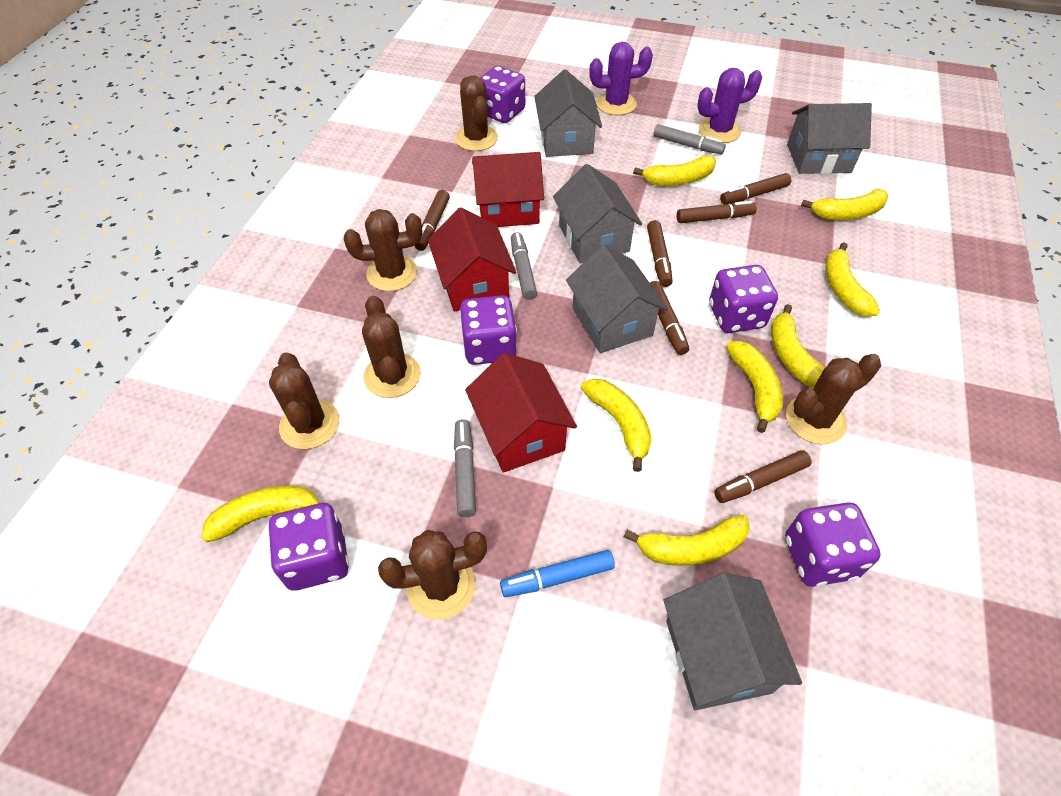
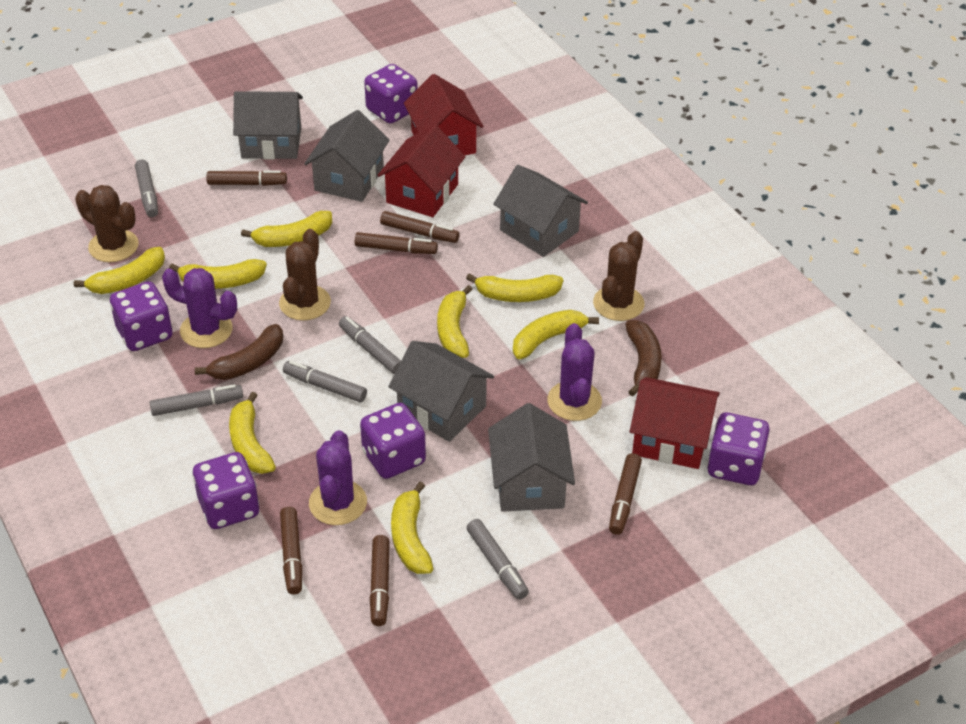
blue marker: [500,550,615,597] = 1 -> none = 0
brown banana: none = 0 -> [195,324,283,380] [625,320,662,396] = 2
brown cactus: [269,353,340,449] [344,209,422,291] [362,296,421,398] [378,530,487,620] [455,76,498,151] [786,354,881,444] = 6 -> [75,185,139,262] [279,229,331,320] [593,231,644,321] = 3
grey marker: [454,419,476,517] [511,232,537,300] [654,124,726,155] = 3 -> [135,160,158,217] [150,384,243,416] [283,361,367,402] [339,316,401,374] [466,519,529,600] = 5
purple cactus: [589,42,653,115] [697,68,762,143] = 2 -> [162,268,237,348] [309,430,367,525] [547,323,602,421] = 3

